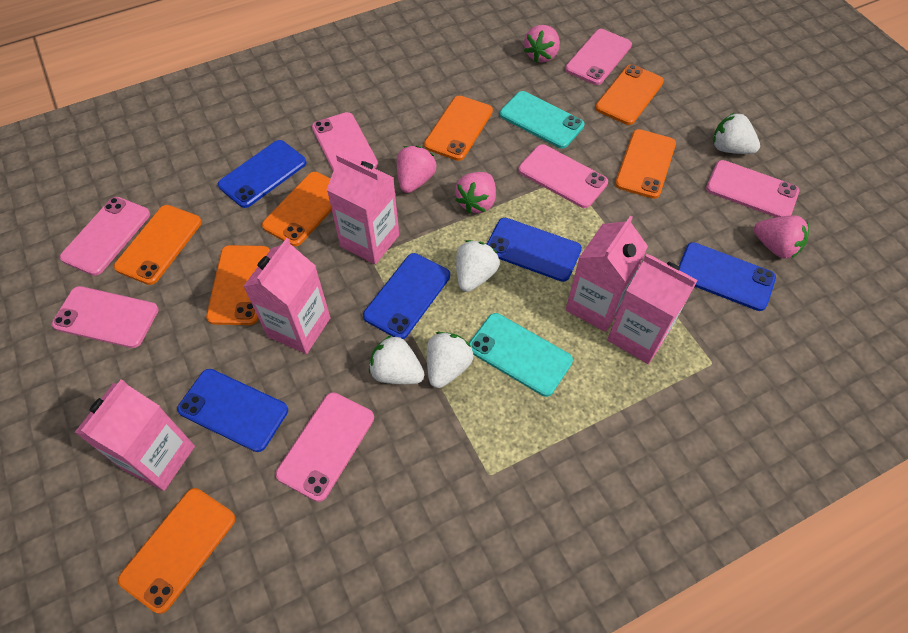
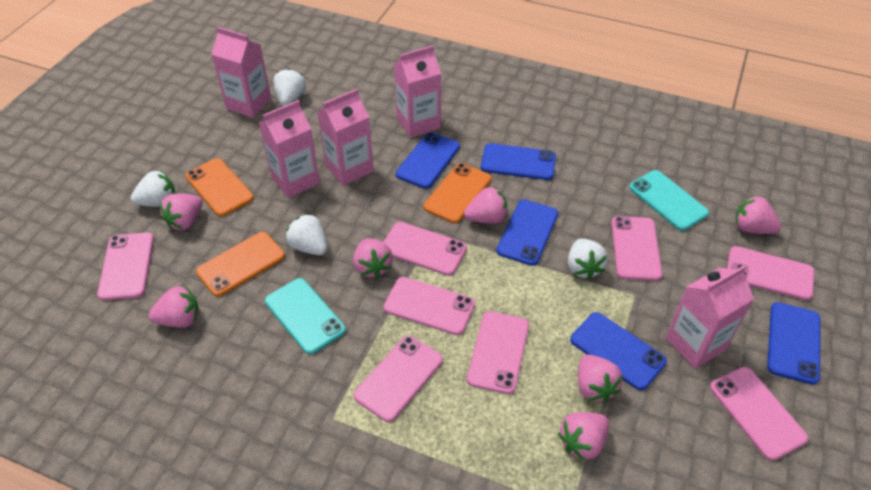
orange phone: [114,205,202,285] [118,488,235,614] [206,245,270,325] [262,172,332,246] [424,96,493,161] [595,64,664,125] [615,129,676,199] = 7 -> [185,158,254,217] [196,232,285,297] [423,163,492,223] = 3
pink phone: [52,286,159,348] [60,197,150,276] [276,392,374,502] [312,112,378,171] [518,144,608,208] [565,29,632,85] [706,160,799,217] = 7 -> [97,232,154,300] [354,335,443,422] [383,222,467,276] [384,277,475,335] [467,311,529,394] [611,216,662,281] [710,367,808,461] [727,246,815,300] = 8
pink strawberry: [397,146,436,193] [455,172,496,214] [524,25,560,63] [754,215,809,258] = 4 -> [149,286,199,328] [160,194,202,230] [353,238,393,278] [464,187,508,224] [558,412,609,461] [578,354,623,403] [735,196,781,234] = 7

